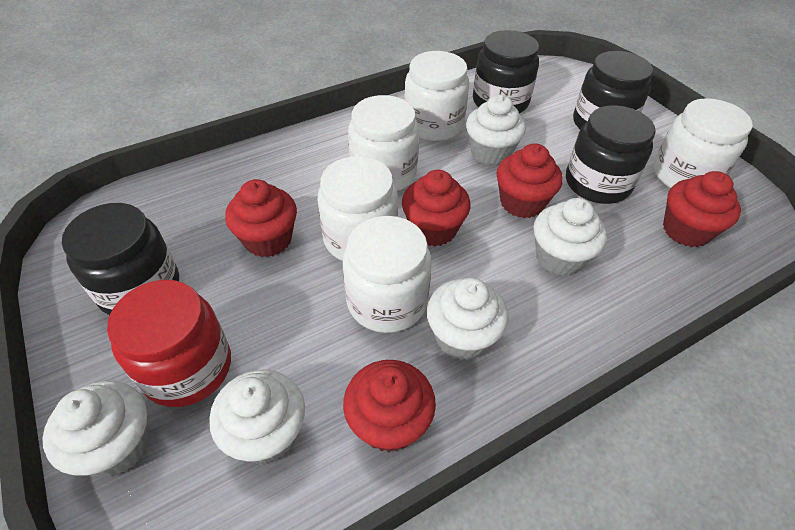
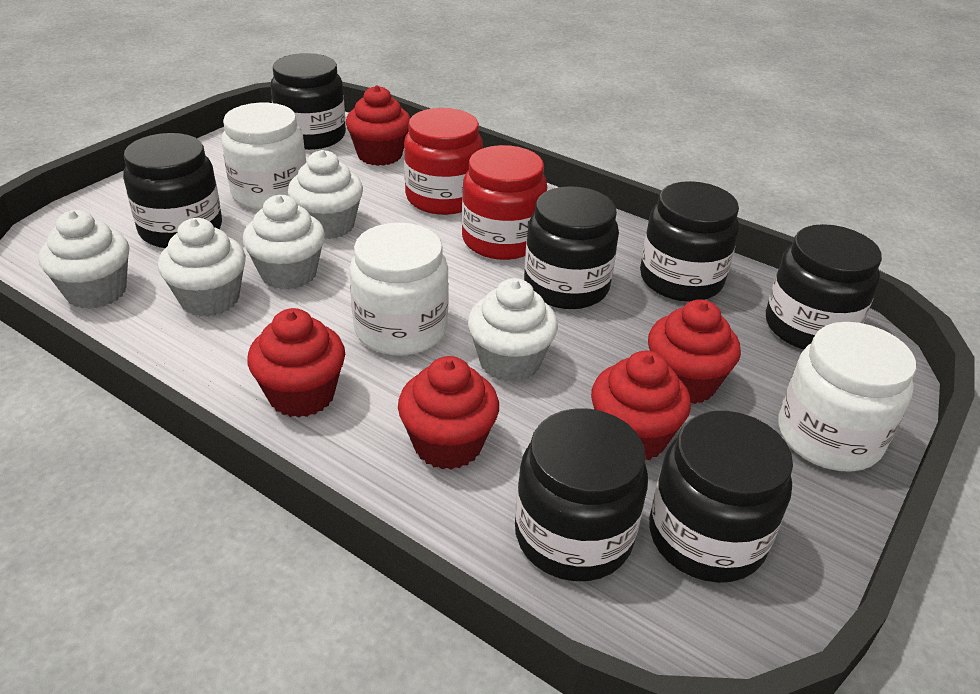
black jar: [62,203,179,315] [473,30,539,113] [566,105,656,204] [573,51,653,130] = 4 -> [123,133,222,248] [270,53,346,150] [515,408,648,581] [524,186,619,309] [640,181,739,302] [649,411,793,583] [766,224,882,350] = 7
red jar: [107,280,231,407] = 1 -> [404,108,483,215] [462,145,547,260] = 2
white jar: [317,156,398,261] [343,216,432,333] [348,95,419,191] [404,51,469,141] [653,98,753,188] = 5 -> [221,103,306,210] [349,223,449,356] [779,322,916,472] = 3

